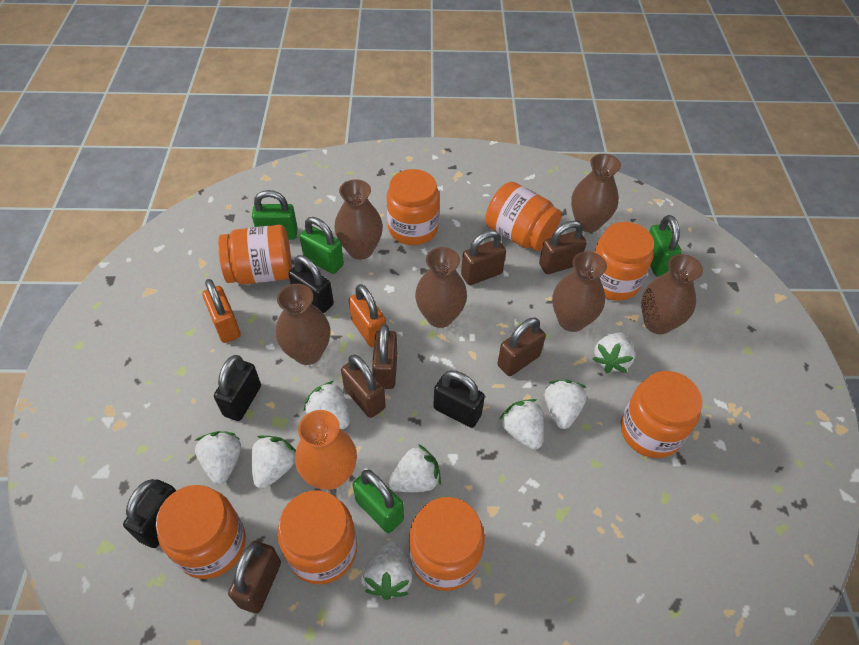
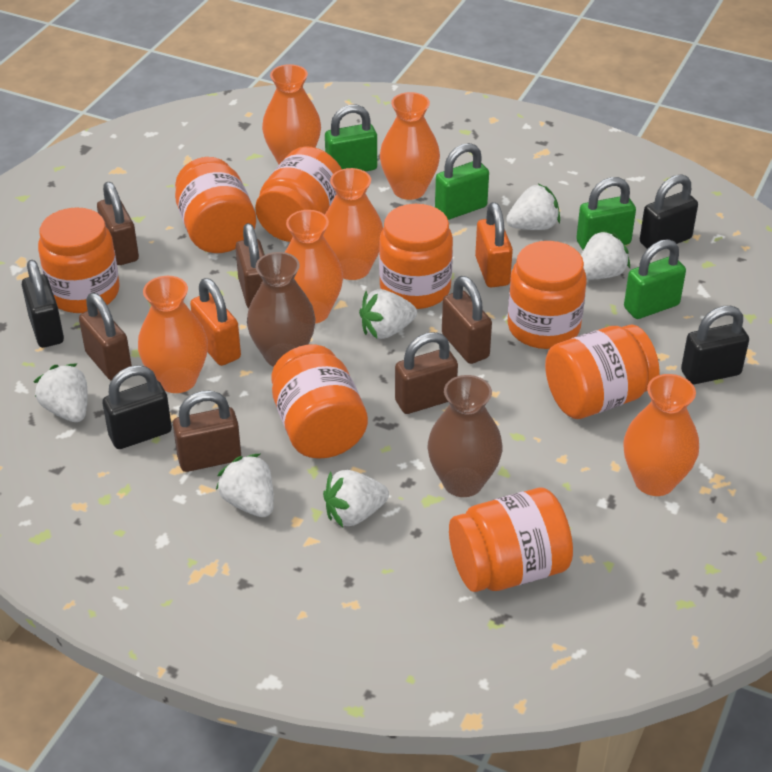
brown vase: [276,284,330,365] [334,179,383,260] [415,247,467,328] [552,251,607,332] [571,154,621,232] [641,254,703,334] = 6 -> [247,252,316,367] [427,375,502,497] = 2
orange vase: [295,410,357,490] = 1 -> [138,276,208,393] [262,64,321,164] [285,210,343,324] [323,168,383,280] [380,92,440,200] [623,374,699,496] = 6
white strawberry: [195,431,241,485] [251,436,296,489] [304,381,350,429] [363,540,413,600] [389,444,441,492] [499,399,544,450] [544,380,587,429] [593,332,635,373] = 8 -> [34,363,88,422] [216,454,274,517] [323,470,389,527] [359,289,417,339] [506,183,560,230] [581,230,630,279] = 6

